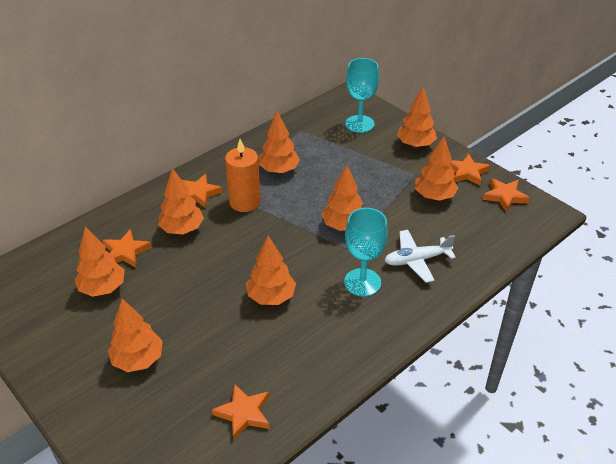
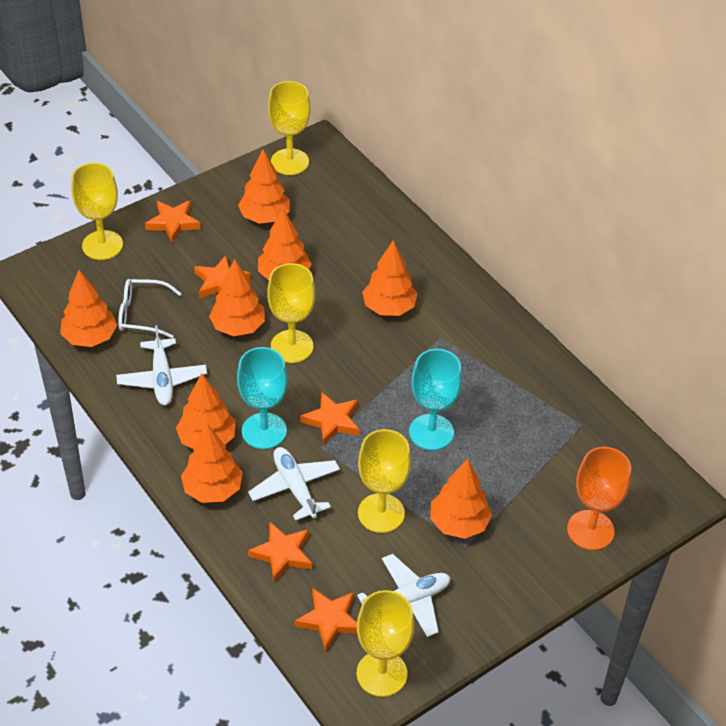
orange candle: [225,139,261,212] = 1 -> none = 0
orange goblet: none = 0 -> [567,447,631,550] = 1
white glasses: none = 0 -> [118,279,182,338] = 1
white plane: [384,230,456,283] = 1 -> [116,325,207,405] [248,447,340,521] [357,554,451,637] = 3
yellow goblet: none = 0 -> [71,163,123,260] [267,263,315,363] [268,81,311,175] [356,590,414,697] [358,429,411,533] = 5

